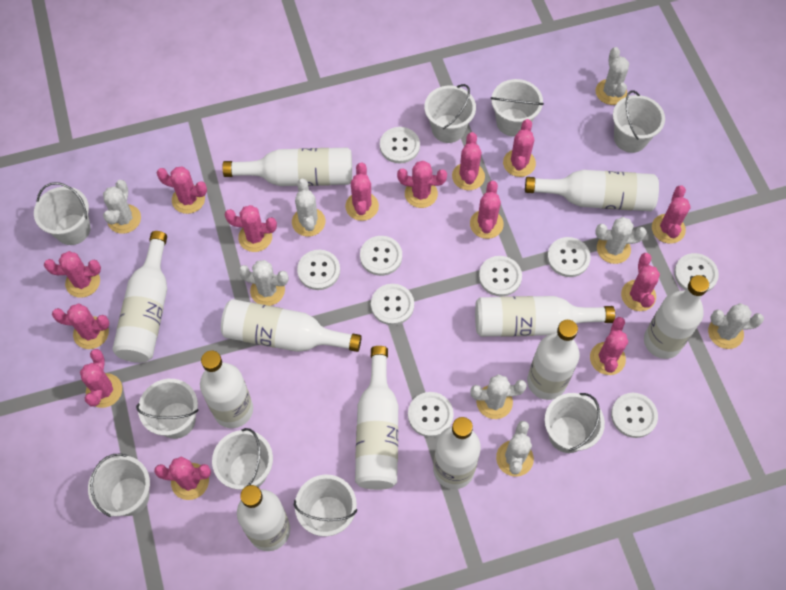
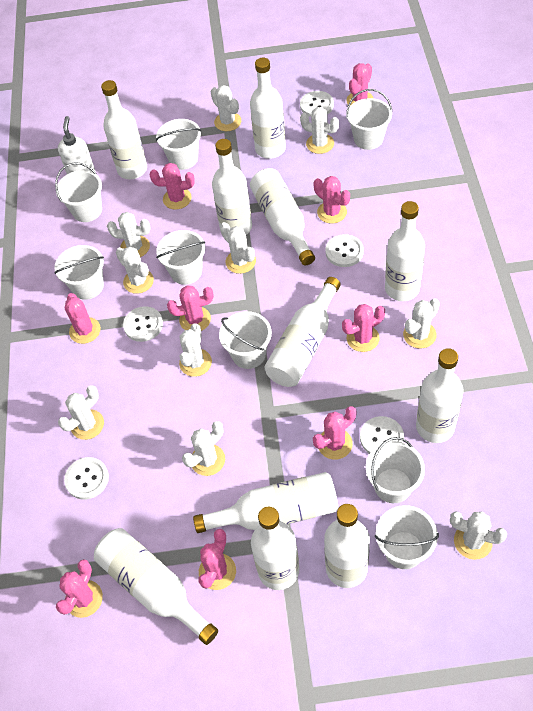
pink cactus: [44,251,101,298] [52,304,110,349] [80,349,122,408] [154,457,211,500] [156,167,207,214] [225,205,277,252] [345,163,379,221] [397,161,447,208] [452,132,485,190] [470,181,504,239] [503,119,536,177] [590,317,628,375] [621,253,660,311] [652,186,691,244] = 14 -> [56,559,103,618] [65,293,101,344] [150,163,195,210] [167,285,214,331] [198,529,236,590] [313,406,356,460] [314,176,350,224] [342,304,385,352] [346,63,373,106] = 9
white bucket: [34,182,90,245] [88,453,150,517] [136,379,198,439] [212,428,273,490] [294,474,357,536] [424,84,476,143] [491,79,544,137] [545,393,605,453] [613,90,665,153] = 9 -> [54,245,104,300] [55,162,102,222] [156,119,201,170] [156,230,205,285] [219,311,272,369] [346,89,392,150] [366,437,425,503] [375,505,439,569] = 8
white button: [297,250,340,290] [360,236,402,276] [371,284,414,325] [380,127,420,163] [408,392,454,437] [479,256,522,296] [547,237,591,277] [611,393,658,438] [674,253,719,292] = 9 -> [64,457,109,499] [123,306,163,342] [300,91,334,117] [325,234,364,267] [360,416,404,454] = 5
white cactus: [103,180,141,234] [238,260,289,306] [292,178,325,237] [470,374,527,419] [496,421,534,477] [595,217,647,264] [596,47,629,105] [708,303,764,349] = 8 -> [58,385,104,440] [107,212,151,257] [116,247,154,294] [179,323,212,377] [182,421,225,476] [211,85,241,131] [220,222,256,274] [300,107,339,154] [403,298,440,349] [450,511,507,560] = 10
white soap dispenser: none = 0 -> [58,116,96,174] = 1

